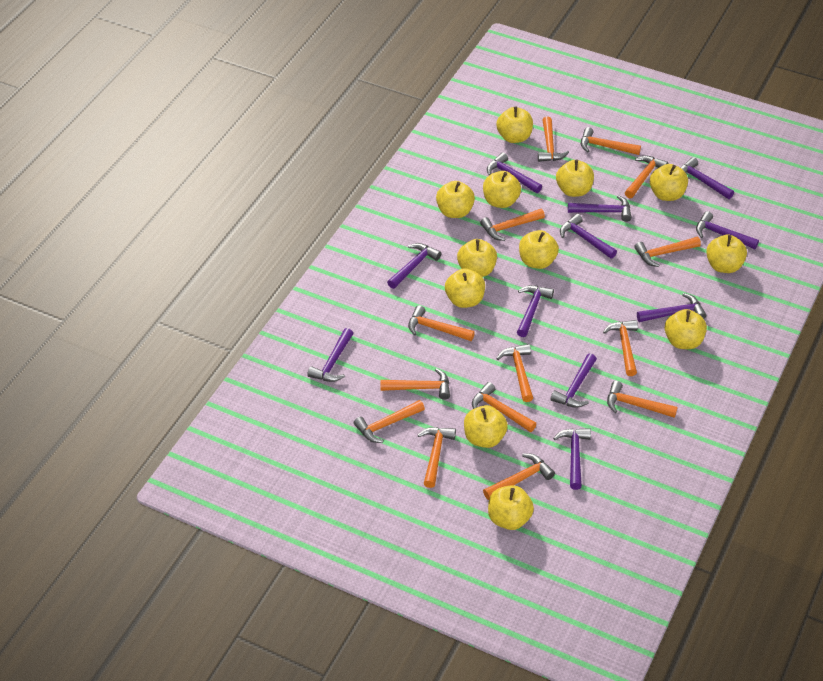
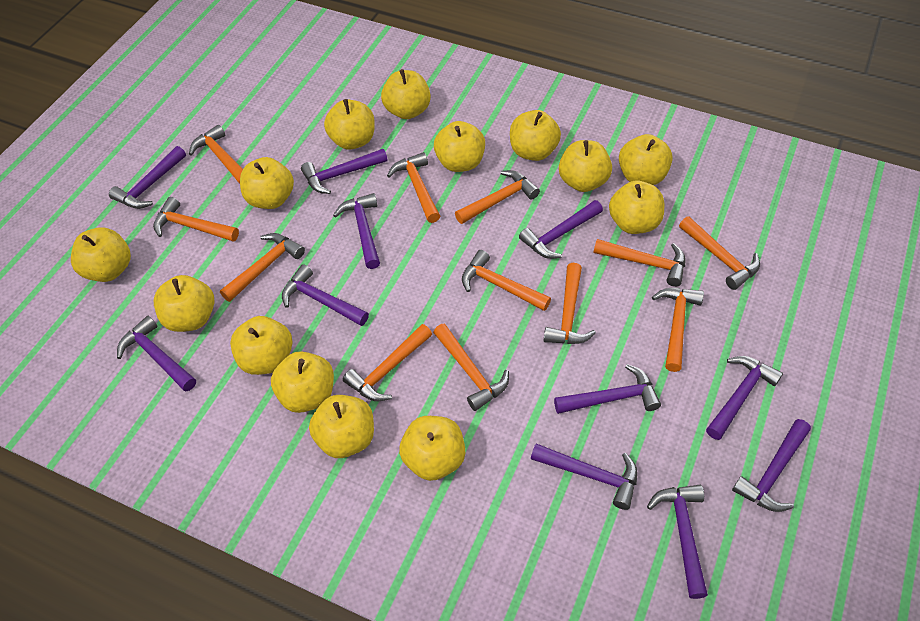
orange hammer: [354,400,425,443] [380,368,450,400] [408,305,475,341] [418,427,456,488] [472,382,536,432] [480,209,545,241] [483,453,555,500] [496,344,533,402] [538,117,569,162] [581,127,641,155] [603,320,638,376] [607,381,678,418] [625,156,668,198] [634,237,701,267] = 14 -> [153,197,239,242] [189,125,243,184] [220,233,305,302] [343,324,432,401] [387,152,440,223] [433,324,509,411] [455,170,540,224] [462,250,551,311] [543,263,596,344] [593,239,685,287] [652,288,704,372] [679,216,760,290] = 12
yellow apple: [436,181,475,218] [445,268,485,308] [457,239,497,277] [464,405,508,448] [483,171,521,208] [488,485,534,530] [496,106,533,143] [519,230,559,269] [556,160,594,197] [650,164,688,201] [665,309,707,349] [706,235,747,273] = 12 -> [71,227,131,282] [153,275,215,332] [230,316,293,375] [240,157,294,209] [271,351,334,413] [309,395,374,458] [324,99,375,150] [381,69,431,119] [399,416,465,481] [434,121,485,172] [510,110,561,161] [559,140,612,192] [609,181,664,234] [619,134,673,185] = 14

